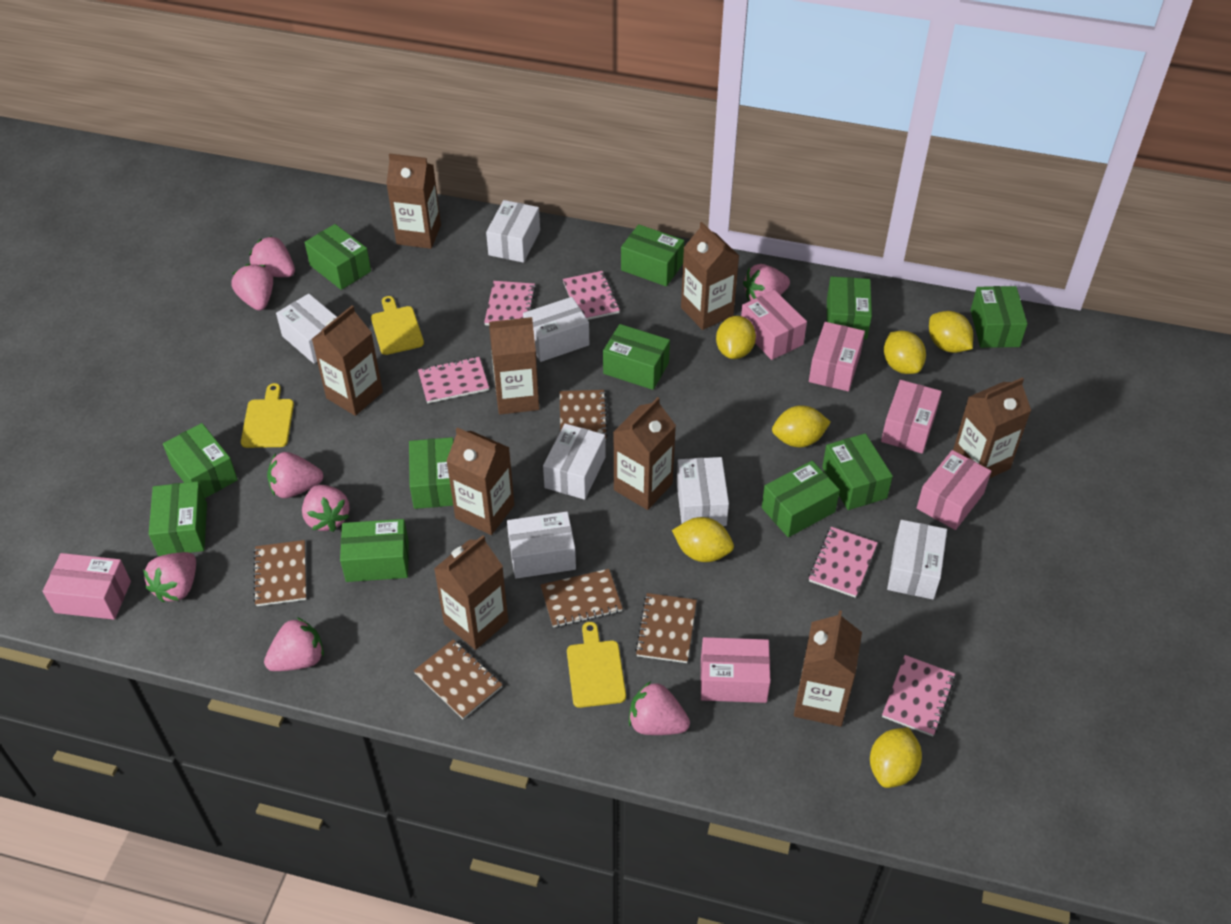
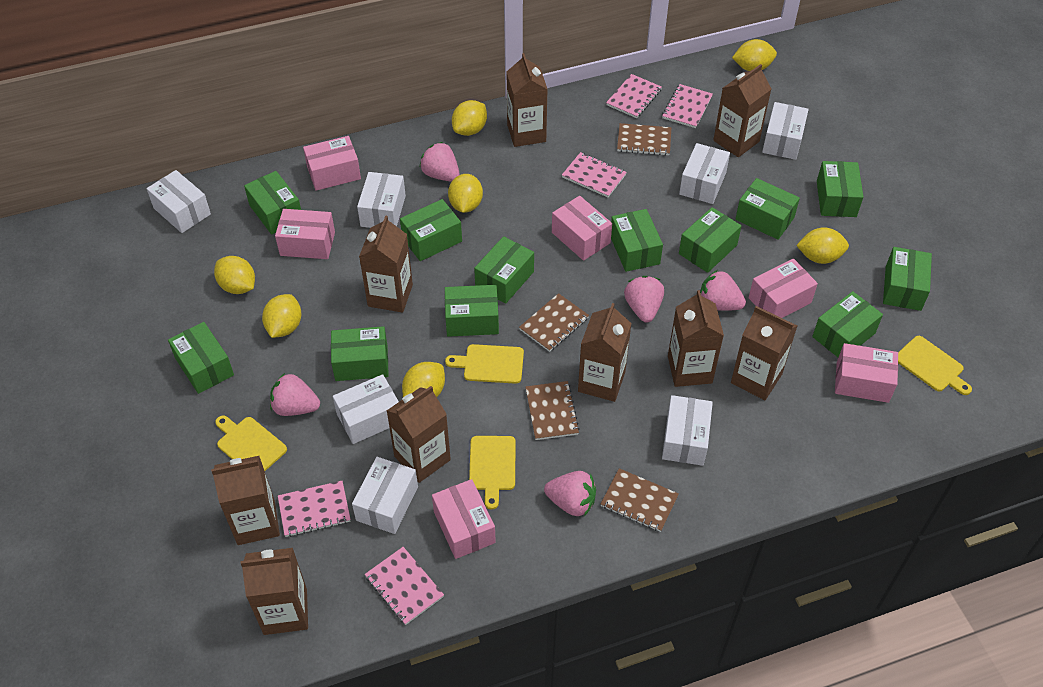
brown notebook: [253,540,306,606] [414,639,503,719] [540,569,623,627] [560,390,608,441] [635,593,697,663] = 5 -> [519,293,589,352] [525,381,580,440] [601,468,679,532] [617,123,671,156] = 4
green box: [149,481,207,556] [163,423,238,498] [304,224,371,290] [340,519,409,582] [409,437,454,509] [603,324,670,390] [621,224,684,286] [762,461,840,537] [822,433,893,510] [827,276,872,339] [971,286,1028,348] = 11 -> [168,322,234,394] [244,171,301,234] [331,326,389,381] [400,199,462,261] [445,285,499,337] [474,236,534,304] [611,209,663,272] [679,207,741,273] [735,178,800,240] [812,291,883,357] [817,161,863,217] [883,247,932,311] = 12
pink strawberry: [143,552,196,603] [232,264,273,311] [250,236,295,277] [264,617,324,671] [267,452,324,498] [302,485,350,532] [629,681,690,735] [743,264,790,300] = 8 -> [270,373,320,416] [419,142,460,182] [544,471,596,516] [624,276,664,322] [700,270,746,311] = 5
yellow cutting board: [241,383,294,448] [371,296,424,355] [567,622,626,708] = 3 -> [215,415,287,471] [445,344,524,384] [469,436,516,509] [898,336,972,395] = 4
yellow lemon: [672,517,734,562] [716,316,756,359] [772,405,831,447] [870,727,922,788] [884,331,926,374] [929,311,973,353] = 6 -> [214,256,255,294] [262,294,301,338] [402,362,445,397] [448,174,483,213] [452,100,487,136] [732,39,777,71] [796,227,849,264] = 7

